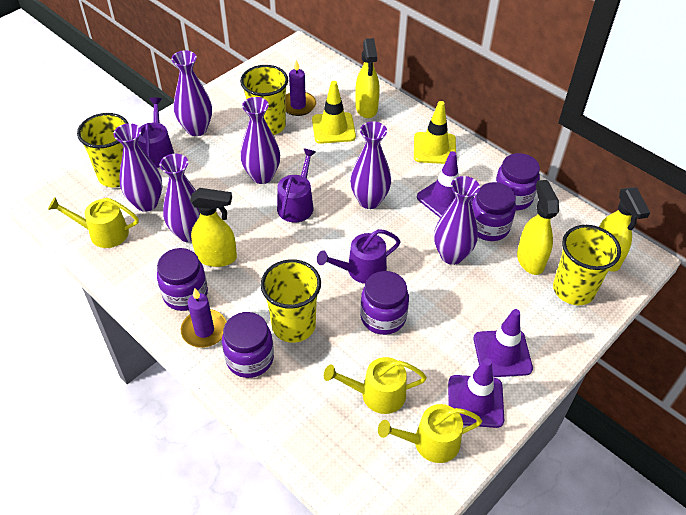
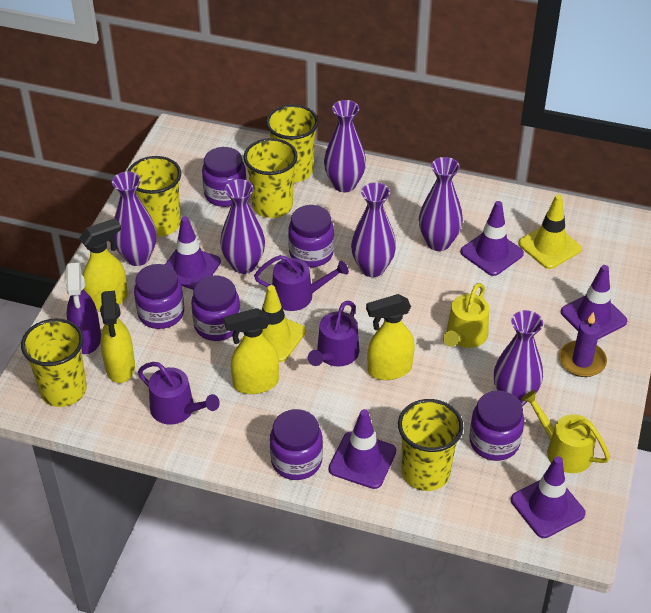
purple candle: [181,288,227,348] [286,60,316,116] = 2 -> [559,312,607,377] = 1
purple jar: [157,248,208,311] [222,312,274,378] [360,271,409,335] [472,182,516,241] [495,153,540,211] = 5 -> [134,264,184,329] [191,276,241,341] [202,147,247,207] [270,409,323,480] [288,205,334,267] [469,390,524,461] = 6
purple spray bottle: none = 0 -> [65,263,101,354] = 1
purple traffic cone: [417,151,474,218] [448,358,504,428] [474,309,533,377] = 3 -> [165,216,221,290] [329,409,396,489] [460,201,524,276] [511,456,586,538] [561,265,627,339] = 5
yellow cup: [77,113,128,188] [240,65,288,135] [261,259,321,343] [553,225,621,305] = 4 -> [21,318,87,407] [128,156,181,236] [243,138,298,218] [266,104,319,183] [398,399,463,491] = 5
yellow watering can: [48,198,139,248] [324,357,427,414] [378,404,482,463] = 3 -> [443,283,489,348] [521,390,610,473] = 2

